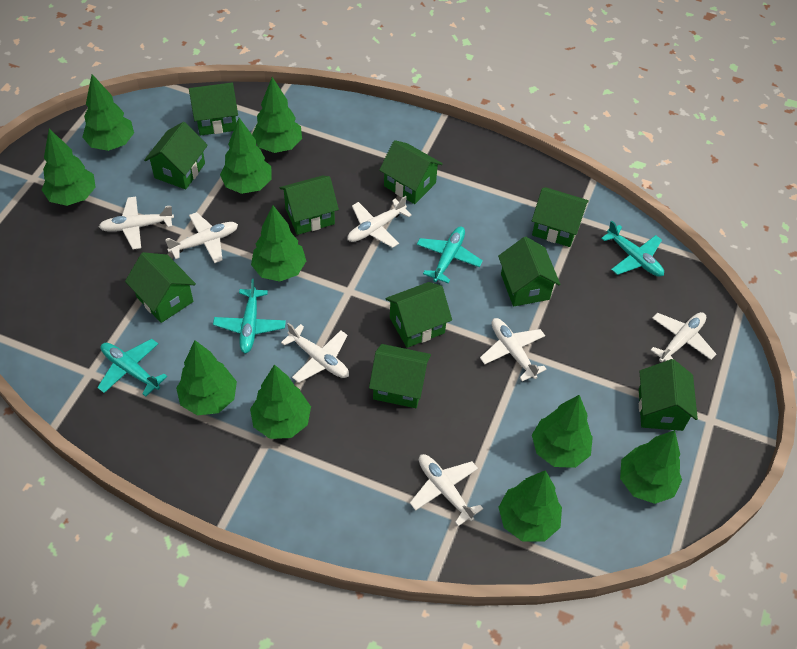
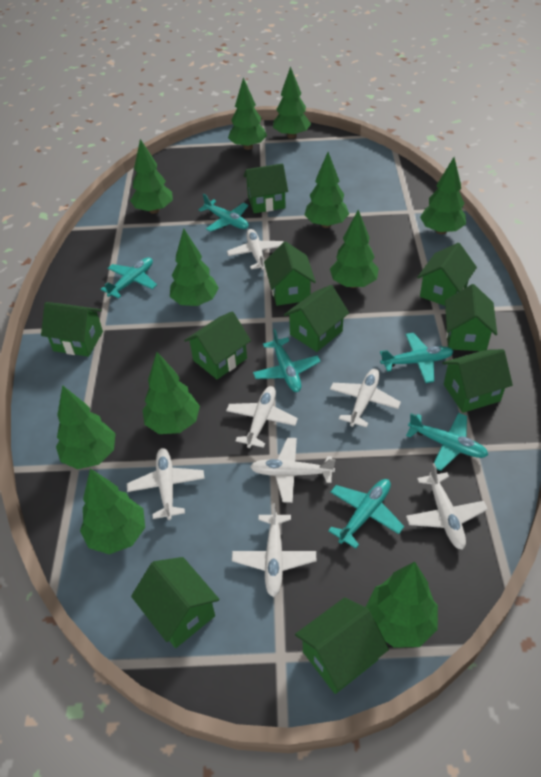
green tree: [42,129,96,206] [82,74,134,151] [176,340,237,415] [220,118,272,194] [250,364,311,439] [251,205,306,282] [252,77,302,153] [498,470,562,542] [532,395,593,468] [620,430,682,504] = 10 -> [56,385,115,469] [80,469,145,554] [130,139,173,214] [142,352,200,434] [170,228,219,306] [228,77,267,150] [273,66,311,139] [304,152,349,228] [330,210,379,288] [366,562,438,648] [420,157,466,234] = 11
turquoise plane: [97,339,167,397] [213,279,286,353] [417,227,483,284] [601,220,664,277] = 4 -> [101,257,157,298] [198,194,249,232] [253,329,320,392] [328,479,404,549] [380,333,454,383] [406,413,488,471] = 6

